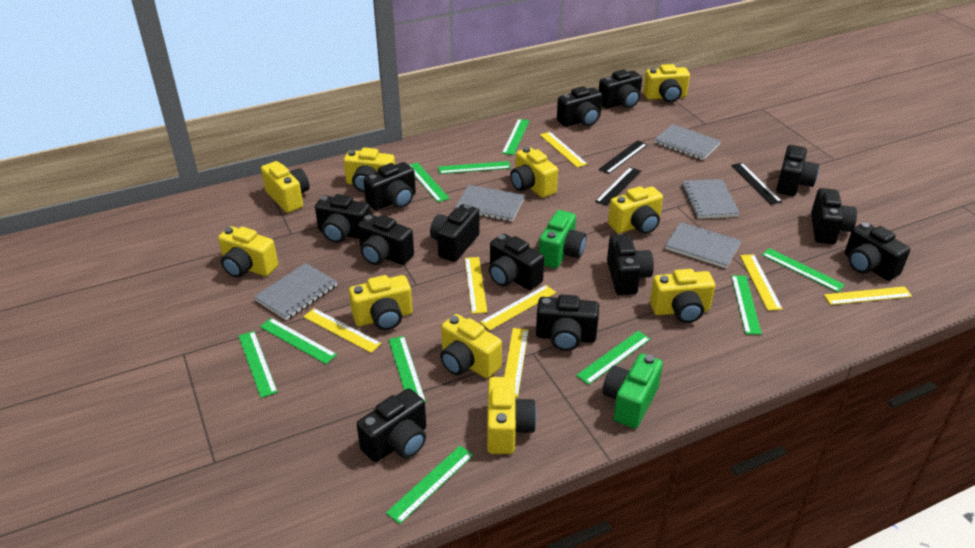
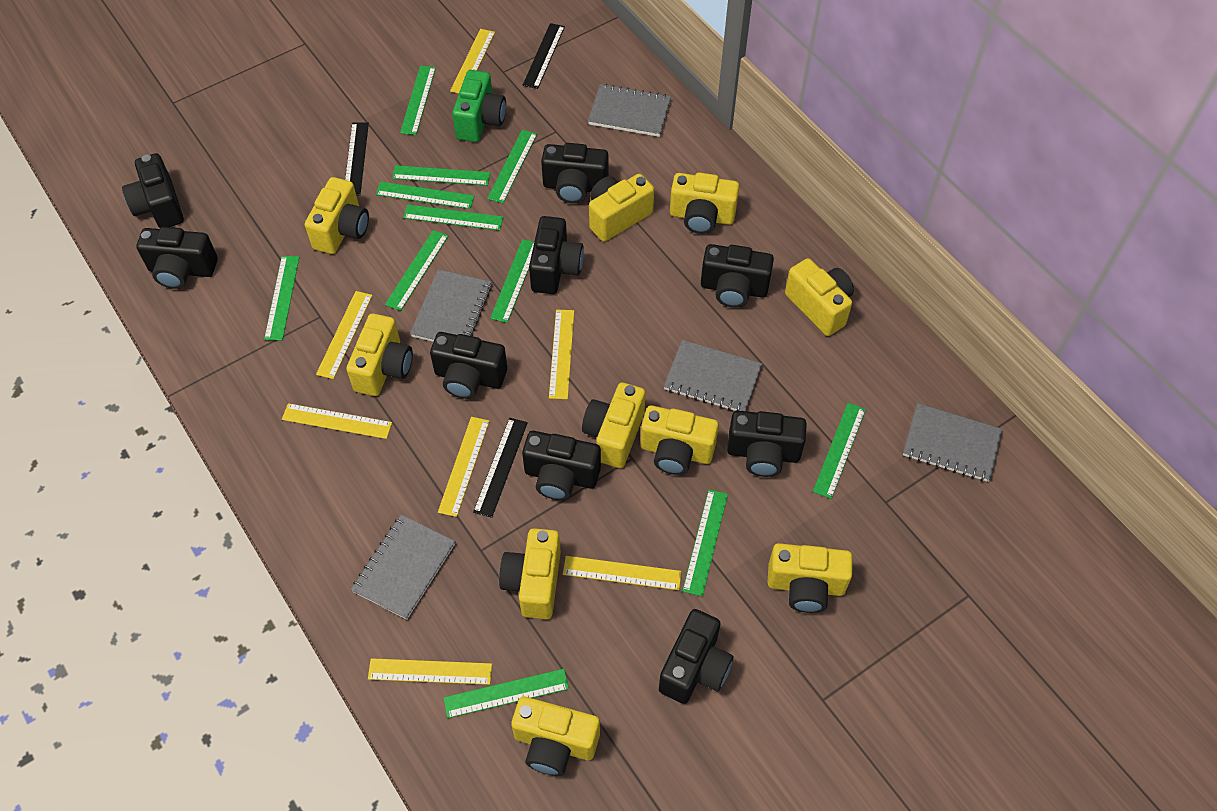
black camera: [315,194,371,243] [357,388,426,462] [358,214,414,265] [363,162,416,210] [430,204,480,262] [489,234,544,290] [536,294,599,351] [557,86,602,127] [599,70,642,109] [607,234,654,295] [776,145,819,196] [811,188,857,244] [845,222,910,281] = 13 -> [122,153,184,228] [136,227,218,289] [430,332,507,399] [522,431,601,500] [529,216,584,294] [541,143,608,203] [659,609,733,704] [701,244,774,308] [727,410,807,477] = 9
green camera: [539,210,586,269] [602,353,663,429] = 2 -> [452,70,506,142] = 1
green ruler: [239,331,278,398] [260,318,337,364] [386,446,474,524] [388,336,426,402] [409,162,450,202] [438,161,511,174] [502,119,530,155] [576,331,650,385] [731,275,762,335] [762,248,845,292] = 10 -> [264,256,300,341] [376,182,474,209] [385,230,448,311] [392,165,490,186] [400,66,436,135] [403,204,503,231] [444,669,569,718] [487,130,537,203] [490,239,534,323] [682,489,728,597] [813,403,866,499] = 11

